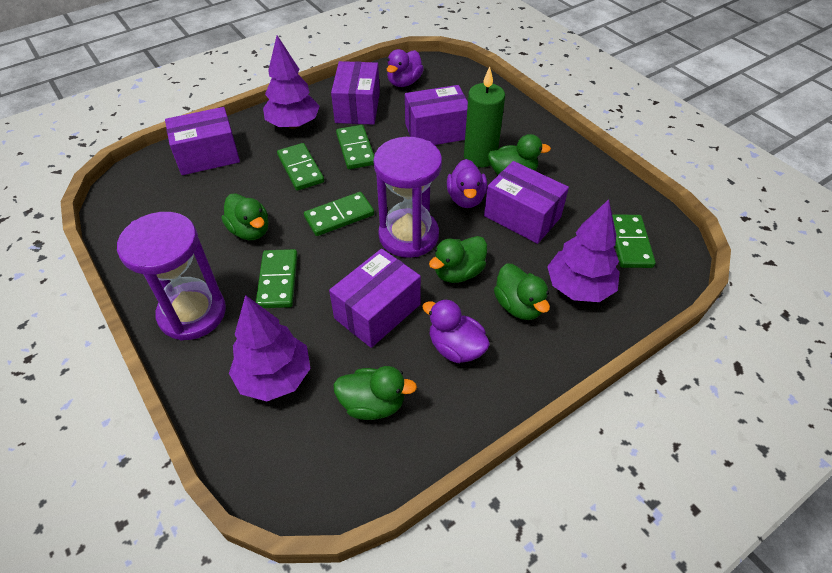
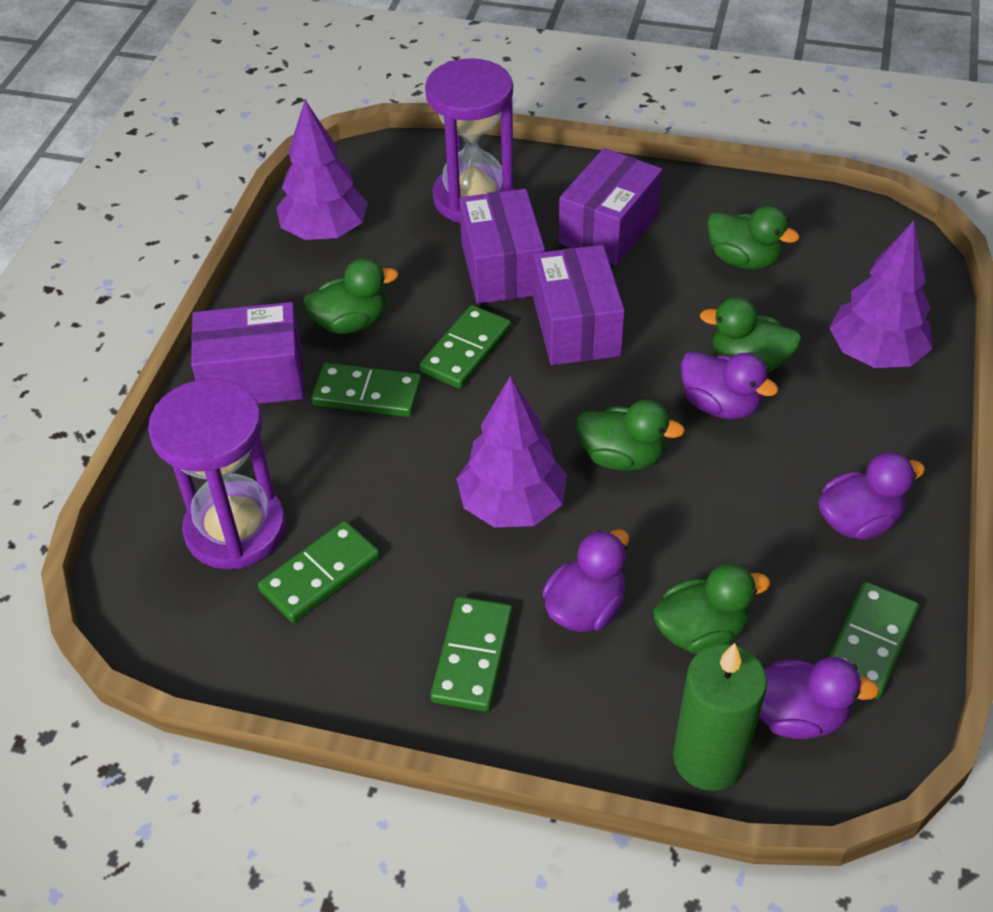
purple box: [165,107,240,175] [329,249,421,348] [331,61,380,125] [405,85,468,145] [484,161,569,244] = 5 -> [191,302,304,404] [459,189,545,304] [533,245,625,365] [559,148,663,266] = 4
purple duck: [387,49,424,87] [422,299,490,363] [447,159,487,208] = 3 -> [542,529,629,632] [681,351,779,419] [759,657,879,739] [819,452,925,539] = 4

